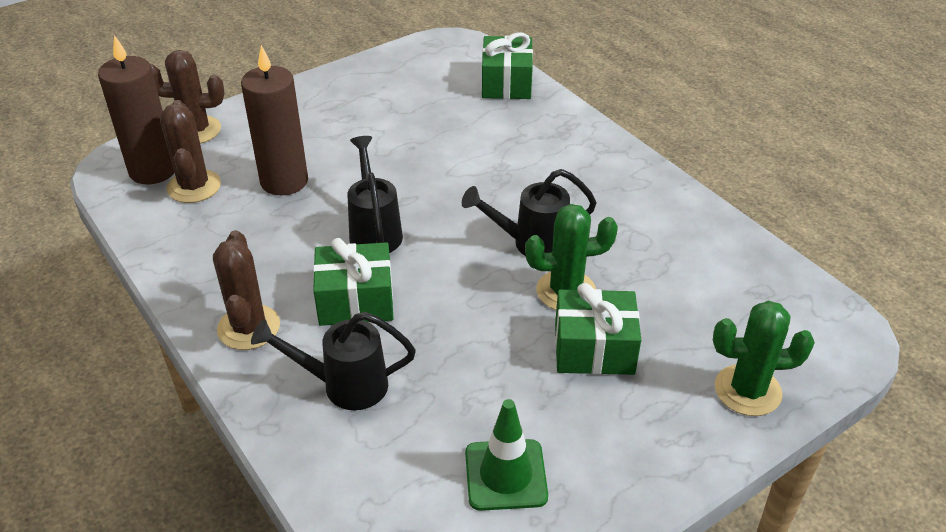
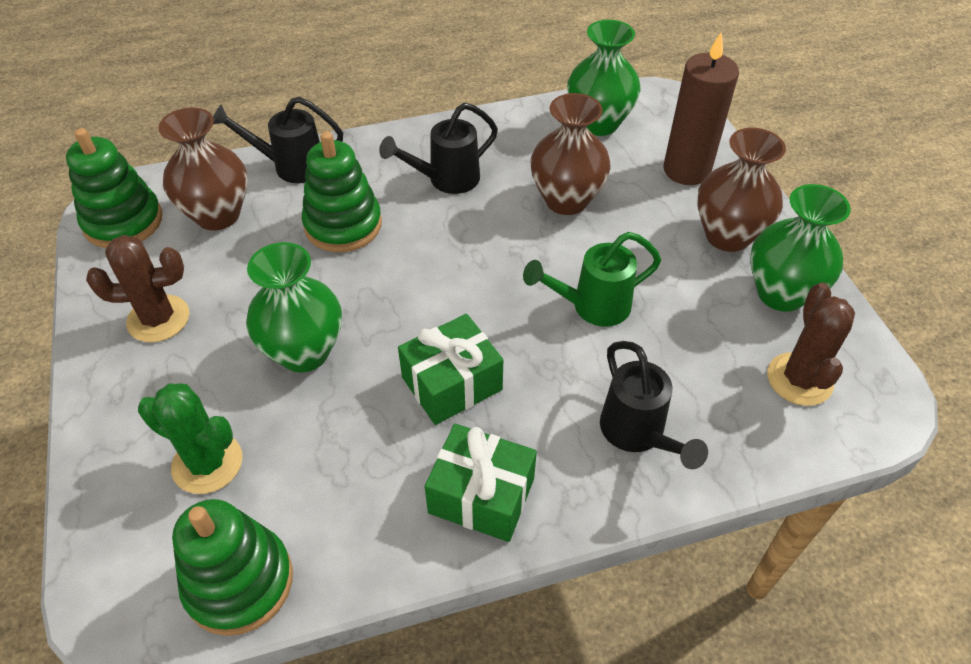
brown cactus: [150,50,225,144] [160,100,221,203] [213,230,280,350] = 3 -> [86,235,189,342] [767,283,855,406] = 2
brown candle: [98,35,174,184] [241,45,308,195] = 2 -> [664,32,739,185] = 1
brown vase: none = 0 -> [158,108,247,231] [530,93,611,215] [697,128,786,252] = 3
green cactus: [525,204,618,310] [713,301,815,416] = 2 -> [138,383,243,494] = 1
green gift: [313,238,393,326] [482,32,533,99] [555,283,641,375] = 3 -> [398,314,503,425] [425,424,537,542] = 2
green stacking toy: none = 0 -> [66,128,163,248] [172,499,293,636] [302,131,382,252] = 3
green traffic cone: [465,399,548,511] = 1 -> none = 0
green vase: none = 0 -> [246,242,342,373] [567,20,641,136] [750,184,851,312] = 3
green watering can: none = 0 -> [523,232,661,326] = 1

